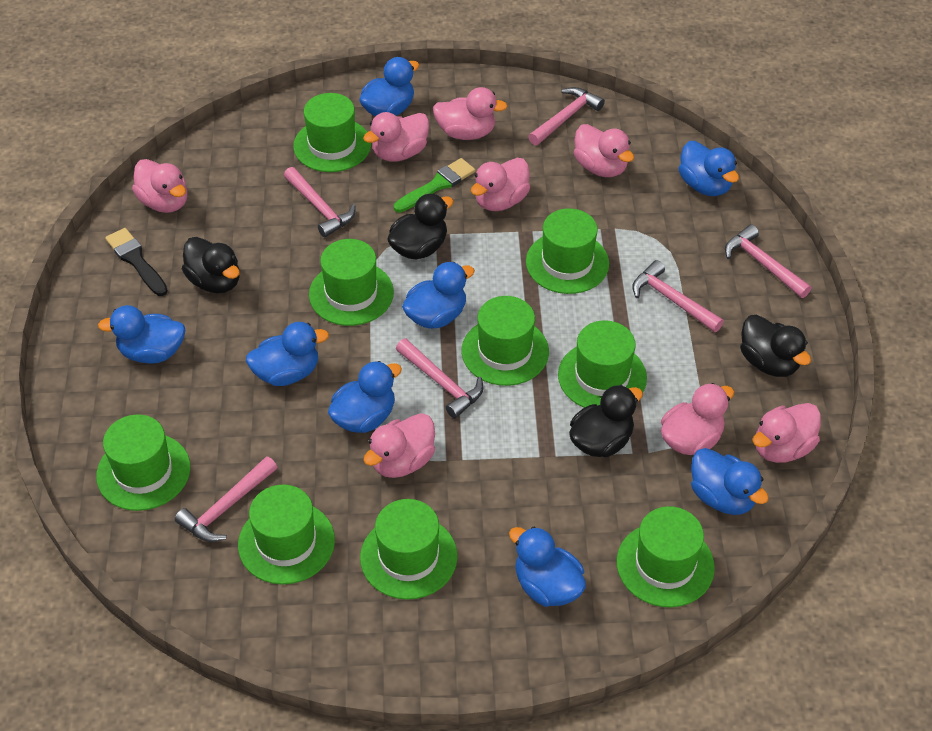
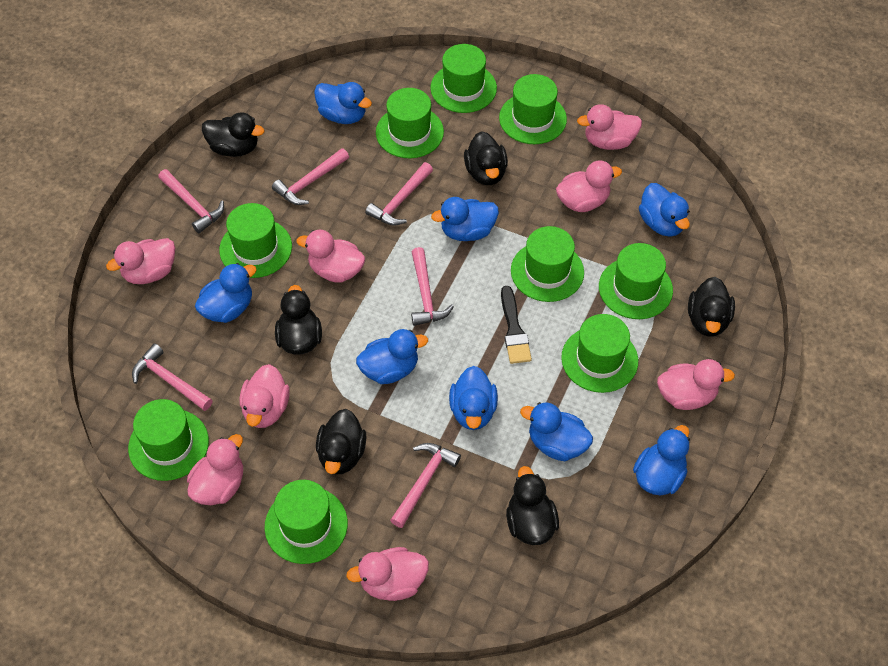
black duck: [182,237,240,293] [387,194,454,260] [569,385,643,457] [740,315,811,377] = 4 -> [202,112,264,157] [275,285,322,355] [316,409,367,475] [464,131,508,185] [506,466,559,545] [688,277,735,337] = 6
green brush: [394,158,475,213] = 1 -> none = 0

